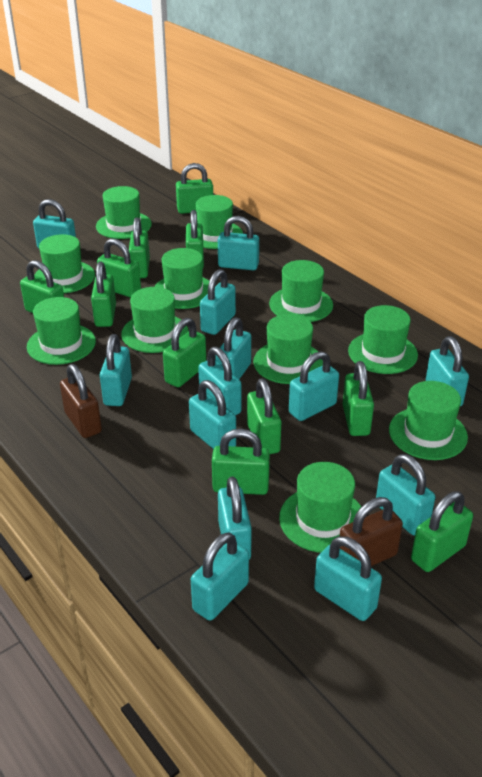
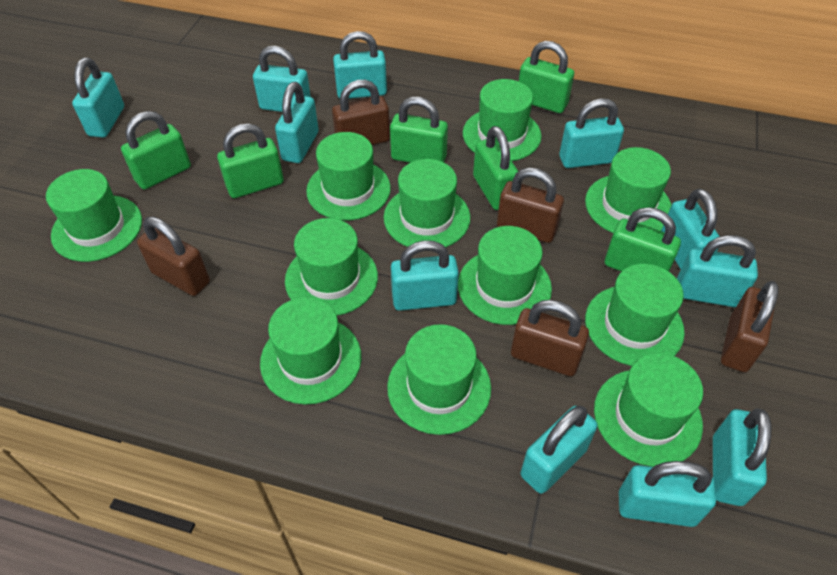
brown padlock: [60,364,102,438] [340,497,403,566] = 2 -> [137,217,210,296] [332,80,390,145] [497,168,564,243] [511,300,589,376] [721,281,779,372] = 5
green padlock: [20,260,64,313] [91,262,116,327] [97,238,141,298] [129,217,150,278] [163,318,206,387] [176,163,213,214] [186,210,204,267] [212,429,270,495] [247,379,281,454] [343,361,374,436] [411,492,473,572] = 11 -> [121,111,191,189] [217,123,284,198] [390,97,448,163] [473,126,518,210] [519,41,574,113] [605,207,681,272] = 6
turquoise padlock: [33,199,76,248] [100,334,132,406] [189,380,236,449] [191,533,249,621] [198,347,241,415] [200,269,236,335] [215,317,251,379] [218,216,259,270] [218,477,252,560] [289,351,339,421] [314,536,382,621] [376,454,435,536] [426,336,469,406] = 13 -> [72,58,124,137] [253,46,311,112] [275,82,319,163] [333,31,387,98] [391,240,459,311] [521,406,598,494] [559,98,624,168] [619,461,716,527] [661,189,720,269] [677,235,758,307] [713,408,771,506] = 11

